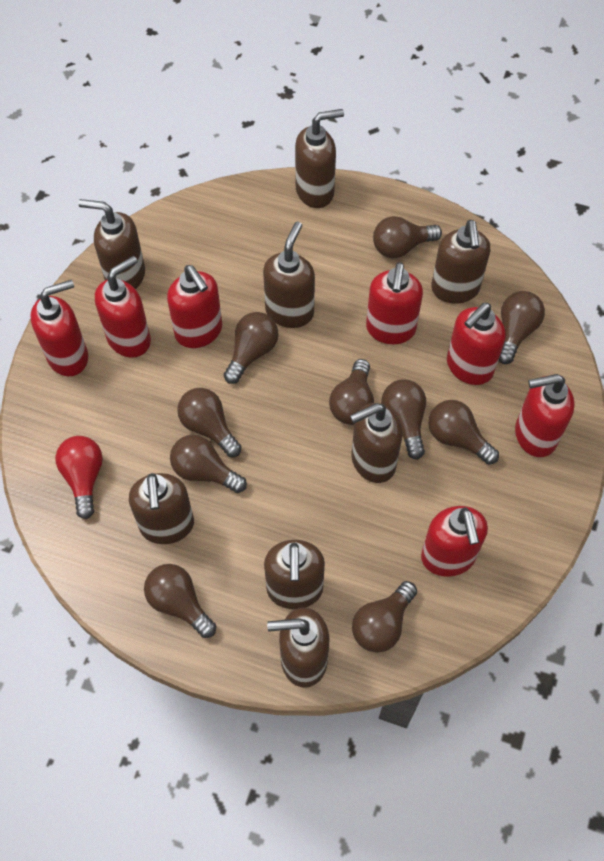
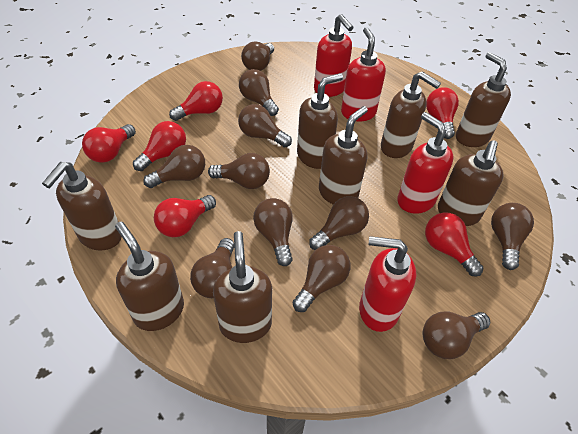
brown light bulb: [144,564,216,638] [170,435,247,493] [177,388,242,457] [224,312,279,384] [329,359,374,425] [352,581,417,653] [373,216,442,258] [381,379,426,459] [429,400,499,465] [499,291,545,364] = 10 -> [143,145,205,188] [190,238,234,298] [208,153,270,189] [238,104,292,147] [239,69,279,116] [241,42,274,71] [253,198,293,266] [293,245,350,312] [309,196,369,250] [423,311,490,359] [491,203,534,270] = 11
red light bulb: [55,436,103,519] = 1 -> [82,124,136,163] [133,121,186,171] [154,195,216,237] [169,81,223,121] [425,213,483,277] [426,87,459,139] = 6
red soap dispenser: [30,280,88,376] [95,256,151,358] [167,265,222,348] [366,262,423,344] [421,506,488,577] [447,303,506,385] [515,374,574,457] = 7 -> [314,14,353,97] [341,27,386,121] [359,236,416,332] [397,112,454,214] = 4

